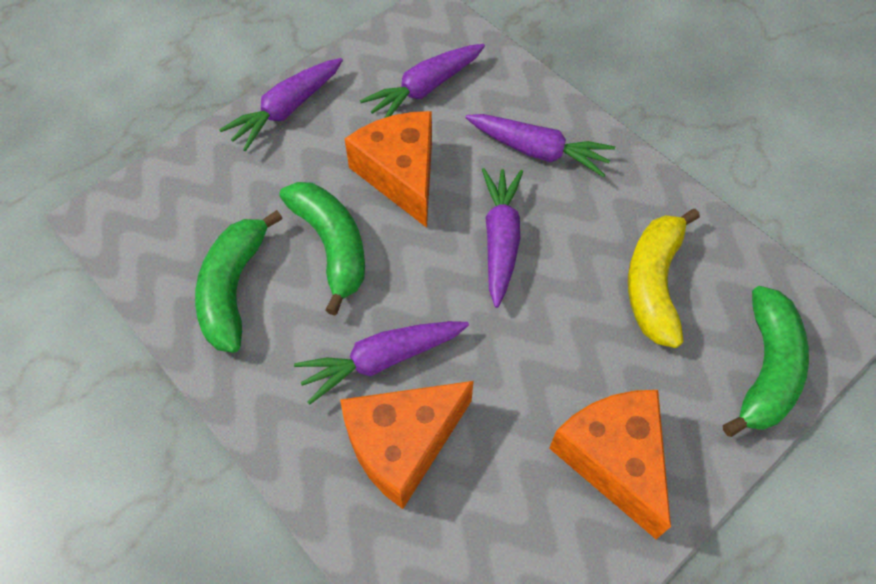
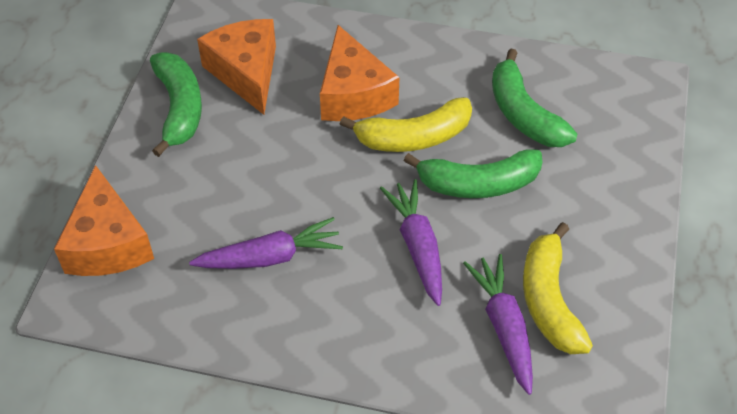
purple carrot: [219,58,343,151] [294,321,469,405] [360,44,485,118] [465,114,615,177] [482,168,523,308] = 5 -> [189,217,343,269] [380,179,442,306] [463,254,533,395] = 3
yellow banana: [628,209,700,348] = 1 -> [340,97,472,152] [523,222,593,354] = 2

